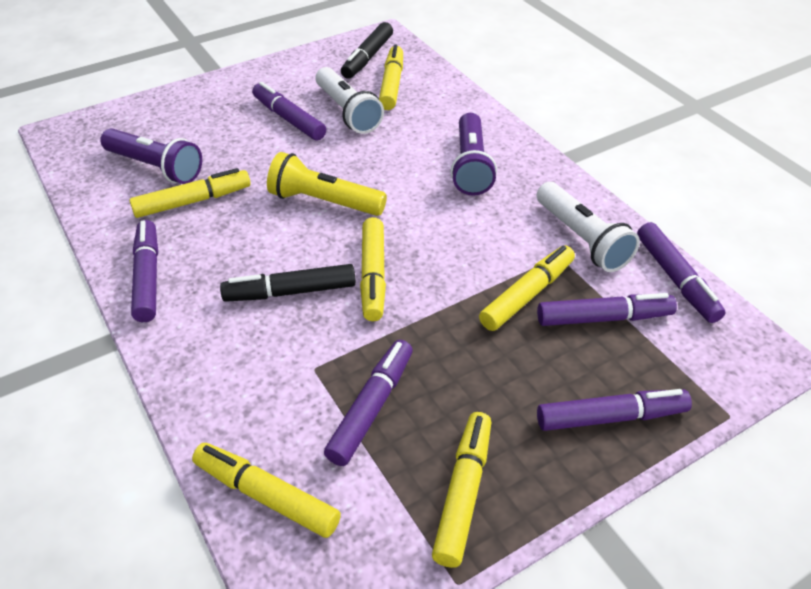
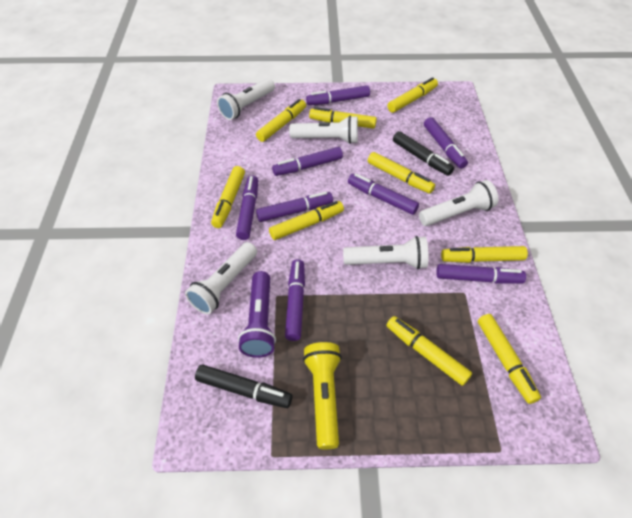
purple flashlight: [100,128,202,184] [451,113,497,196] = 2 -> [238,271,276,358] = 1
purple marker: [131,220,158,322] [252,82,326,141] [324,340,413,466] [537,293,677,326] [537,389,692,431] [637,222,726,323] = 6 -> [236,175,258,240] [256,192,333,222] [272,147,343,176] [285,259,305,341] [306,85,370,105] [348,174,419,215] [424,117,468,169] [436,264,526,284] = 8
white flashlight: [316,67,384,134] [537,182,640,272] = 2 -> [185,242,257,315] [217,78,275,120] [289,116,358,144] [343,236,428,269] [419,180,498,226] = 5
yellow marker: [129,168,250,218] [192,443,341,538] [360,217,386,321] [379,44,403,110] [432,412,491,568] [479,245,575,331] = 6 -> [211,166,245,228] [256,99,306,142] [269,201,344,240] [309,107,377,129] [368,152,435,194] [387,77,438,113] [387,316,472,386] [441,246,528,263] [478,314,541,404] = 9

